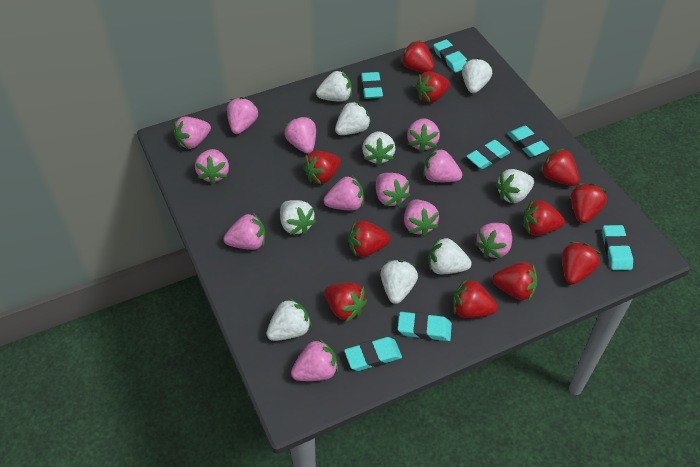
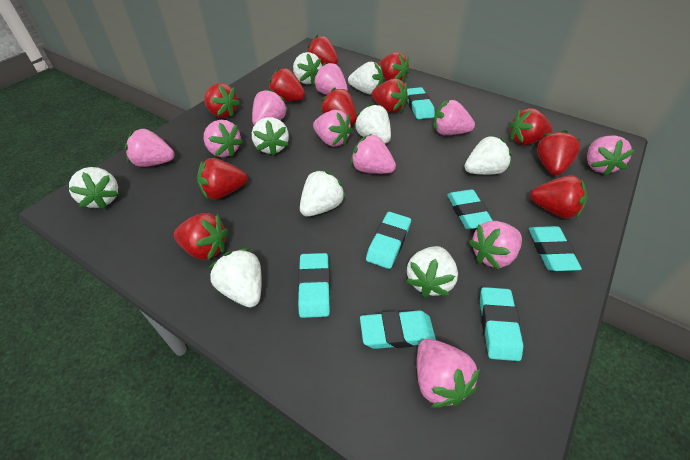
pink strawberry: [173,117,211,149] [195,149,229,185] [223,213,265,250] [227,97,258,134] [284,116,316,154] [291,338,338,381] [323,175,364,211] [376,173,410,207] [404,199,439,237] [407,118,440,152] [423,148,463,182] [474,223,512,259] = 12 -> [125,129,175,167] [204,120,243,157] [252,89,288,125] [313,62,348,95] [313,110,353,147] [351,134,396,174] [417,339,480,408] [433,100,475,135] [469,221,522,269] [587,135,635,176] = 10

